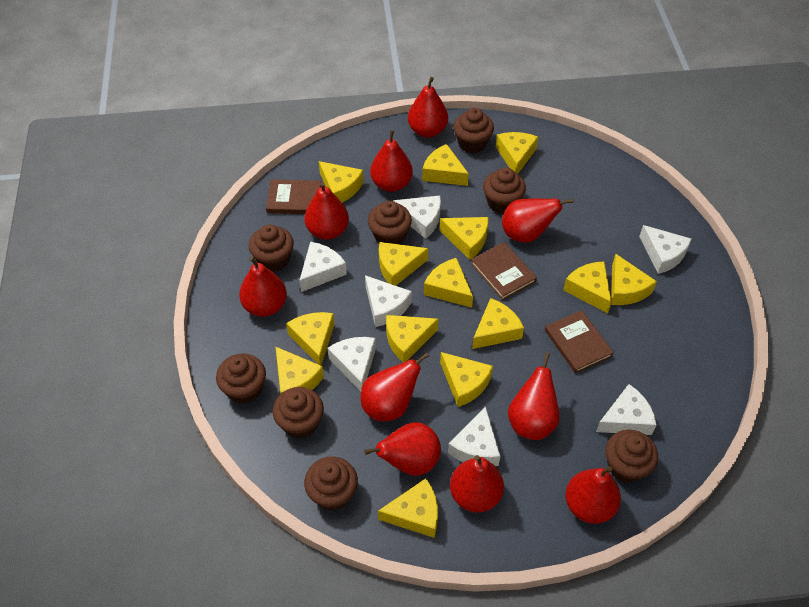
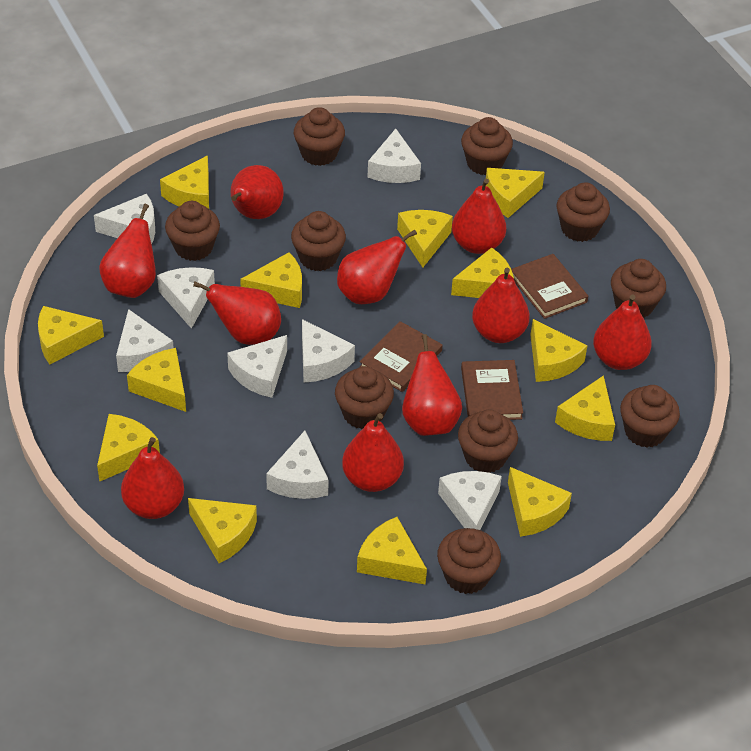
brown cupcake: [216,353,266,404] [249,224,294,272] [273,387,324,439] [304,456,358,511] [368,201,412,244] [453,108,494,154] [483,168,526,214] [605,430,658,483] = 8 -> [165,201,220,261] [291,211,346,271] [294,107,345,166] [335,366,394,429] [437,528,501,594] [458,410,518,473] [461,117,513,175] [556,182,610,242] [611,259,666,318] [620,385,680,448] = 10
white cheese: [299,242,347,292] [327,337,376,391] [365,275,412,327] [393,196,441,239] [448,406,500,466] [596,384,657,435] [639,225,691,274] = 7 -> [94,194,155,244] [116,309,174,372] [157,267,215,329] [227,335,287,398] [266,431,329,499] [302,319,355,383] [367,129,421,183] [438,471,502,530] = 8
yellow cheese: [275,346,324,393] [286,312,335,365] [319,161,364,202] [378,479,438,538] [379,242,428,286] [386,315,438,363] [422,144,469,186] [424,258,473,308] [439,217,488,260] [440,352,493,407] [472,298,524,349] [496,132,538,174] [563,261,612,313] [611,254,657,305] = 14 -> [38,306,104,364] [97,414,160,482] [127,348,186,412] [160,155,209,209] [188,498,257,563] [240,252,302,308] [357,517,427,585] [397,210,453,268] [451,247,514,298] [486,168,545,218] [508,467,572,537] [531,319,587,382] [555,375,615,441] = 13

